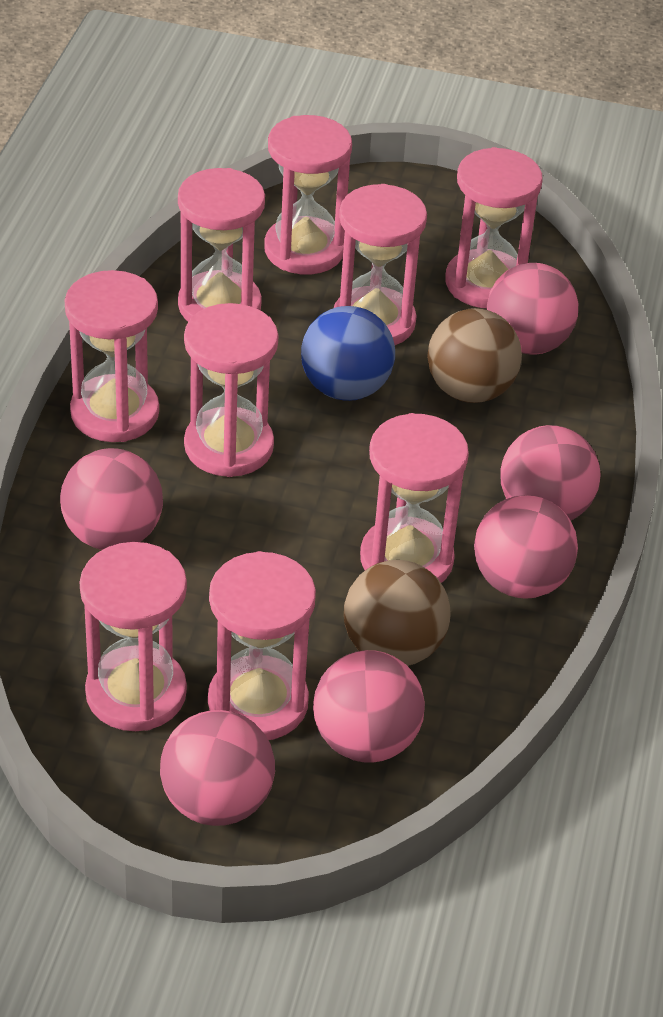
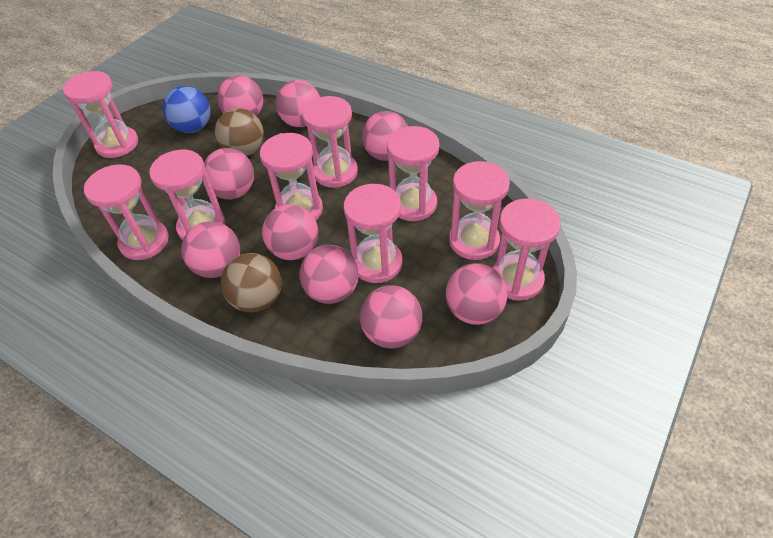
pink ball: [60,448,163,550] [160,710,275,826] [313,650,425,763] [474,495,578,599] [487,263,578,354] [500,425,601,521] = 6 -> [181,221,240,278] [204,148,254,200] [217,75,263,116] [262,204,319,260] [275,80,320,127] [299,245,359,304] [360,285,423,348] [362,111,408,161] [446,263,508,325] = 9

